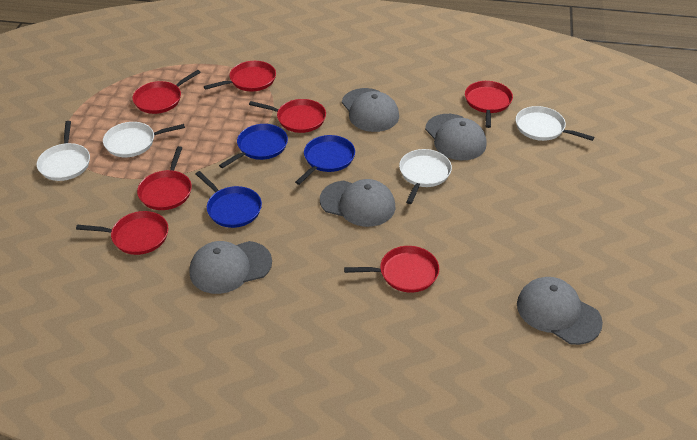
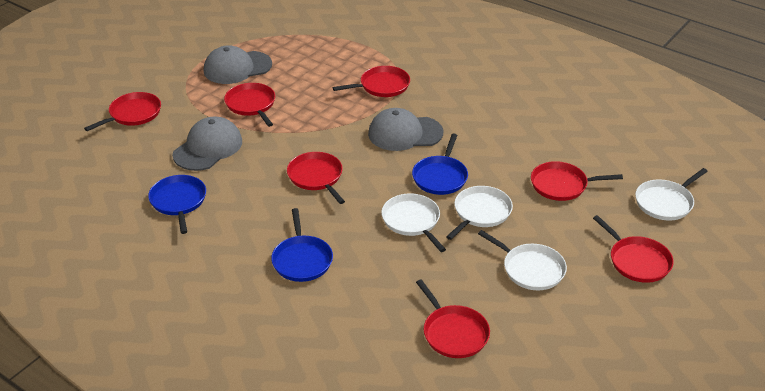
grey cap: [190,241,272,294] [320,179,396,227] [342,88,399,132] [425,114,487,160] [517,277,603,345] = 5 -> [173,117,242,171] [204,45,272,84] [368,108,443,151] = 3

